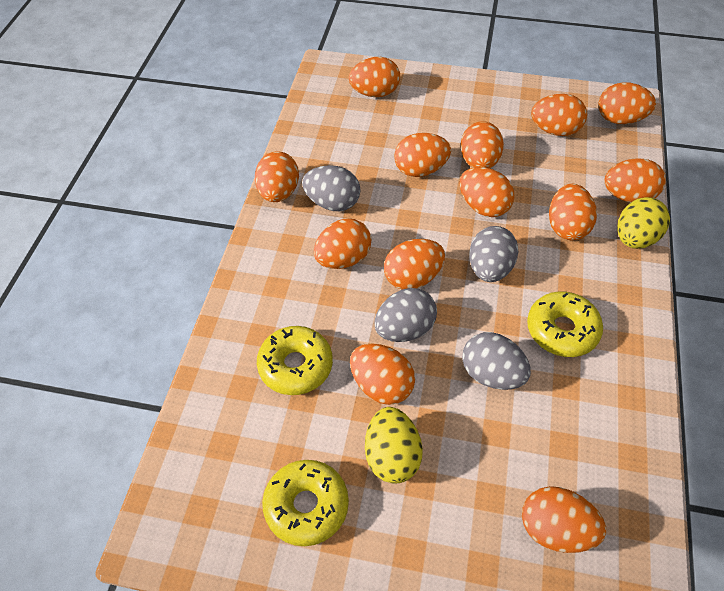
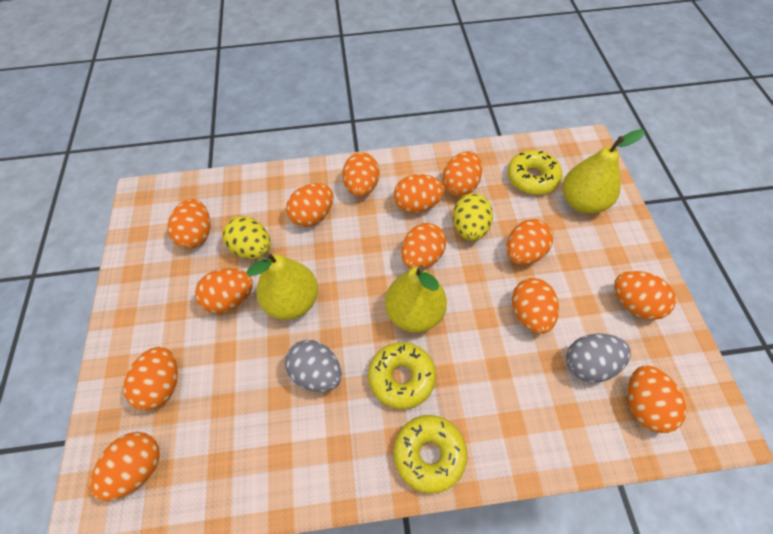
grey egg: [302,165,361,211] [374,288,437,342] [462,332,531,390] [469,226,519,282] = 4 -> [285,340,342,392] [566,333,631,383] = 2
yellow pear: none = 0 -> [247,252,318,320] [385,265,447,333] [563,129,645,214] = 3

